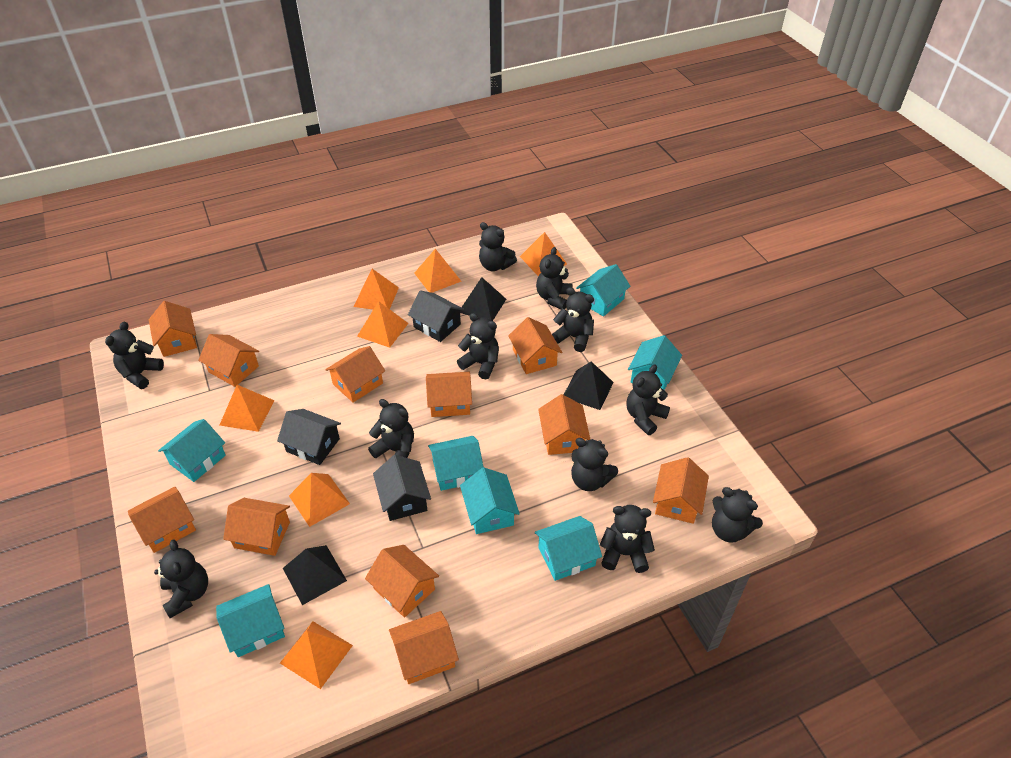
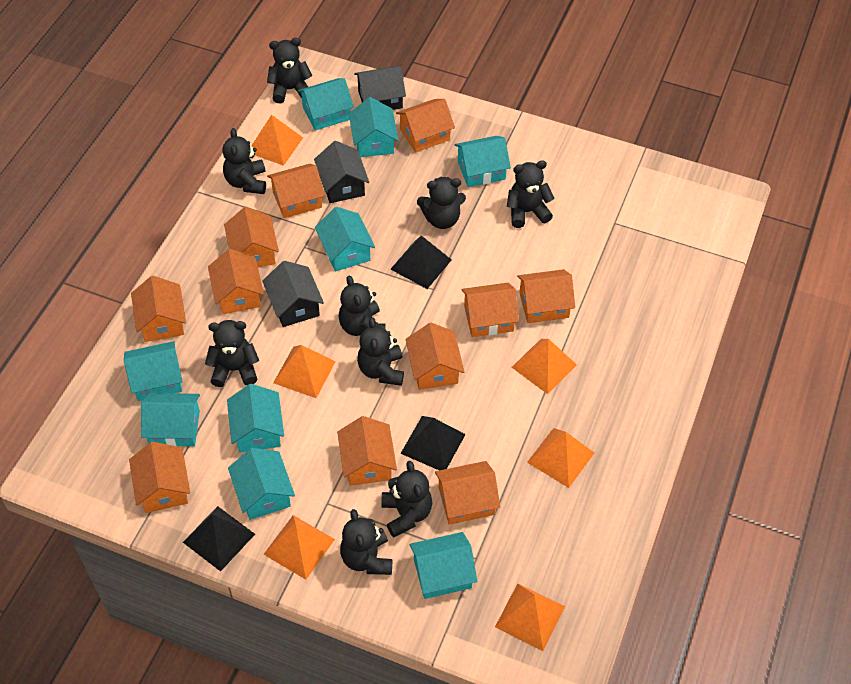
black teddy bear: [105,322,164,389] [154,539,208,618] [368,399,414,458] [457,313,499,379] [479,222,517,271] [536,247,573,309] [552,287,594,352] [571,438,618,491] [600,505,655,573] [626,364,670,435] [712,487,763,543] = 11 -> [205,320,259,387] [222,128,266,194] [267,38,312,103] [338,275,386,336] [340,509,392,575] [357,317,404,386] [382,461,432,537] [417,177,466,229] [507,160,555,228] = 9
orange pyramid: [220,385,274,432] [280,621,353,689] [289,473,350,527] [354,269,399,310] [357,301,408,348] [414,249,461,293] [520,232,567,276] = 7 -> [251,115,303,166] [263,515,335,580] [273,345,336,398] [495,584,565,651] [512,339,577,394] [527,428,594,488] = 6
turquoise house: [158,419,226,482] [216,584,285,657] [428,436,483,491] [460,467,520,534] [535,516,602,581] [576,264,630,316] [628,335,682,390] = 7 -> [124,341,183,401] [141,393,200,446] [227,384,284,453] [228,448,295,520] [298,78,354,130] [315,207,375,272] [349,97,398,157] [410,532,477,599] [455,136,511,187] = 9

